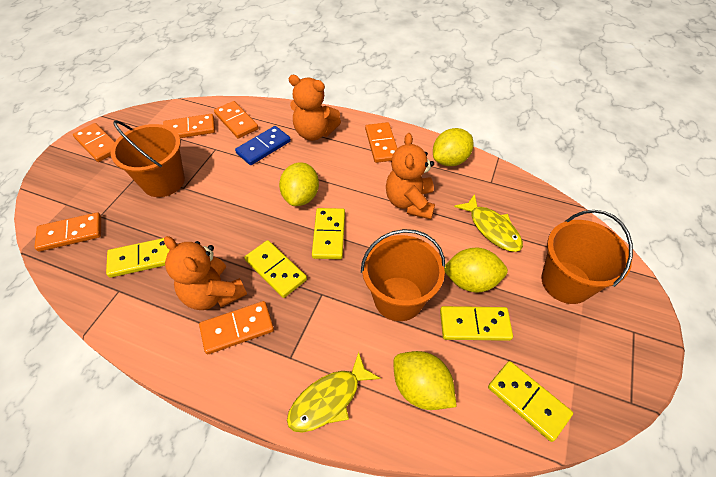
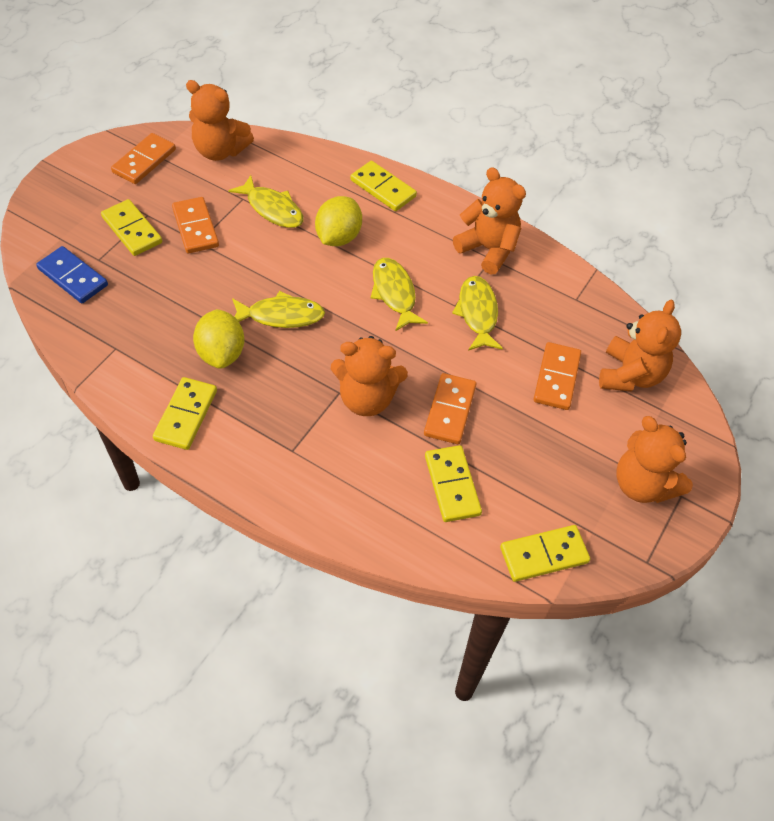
orange bucket: [111,120,185,197] [361,229,445,321] [541,210,633,304] = 3 -> none = 0
orange domino: [34,212,101,252] [73,123,115,162] [163,114,215,138] [199,301,274,354] [214,101,259,139] [365,122,397,163] = 6 -> [111,133,176,184] [172,197,219,253] [424,373,477,444] [534,342,581,410] = 4
orange teddy bear: [164,236,247,310] [289,75,341,141] [386,133,435,219] = 3 -> [186,80,254,161] [331,336,408,416] [453,167,526,274] [599,300,681,391] [616,416,693,503] = 5
yellow fish: [287,352,381,433] [454,194,523,252] = 2 -> [228,175,304,228] [232,291,325,328] [371,258,428,331] [452,276,503,351] = 4
yellow lemon: [279,163,319,206] [393,351,457,410] [433,128,474,166] [444,248,508,292] = 4 -> [193,309,245,369] [315,196,362,246] = 2

